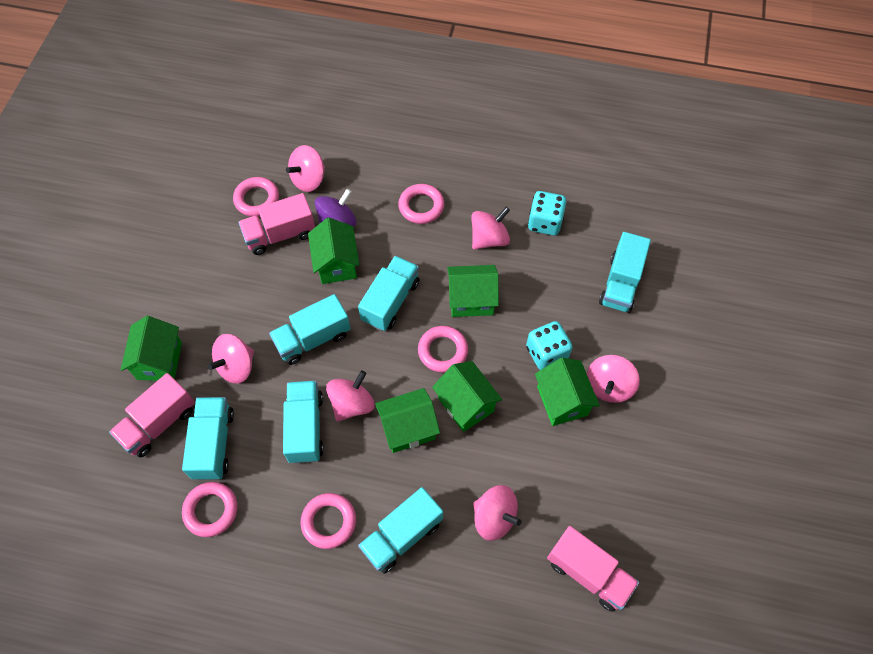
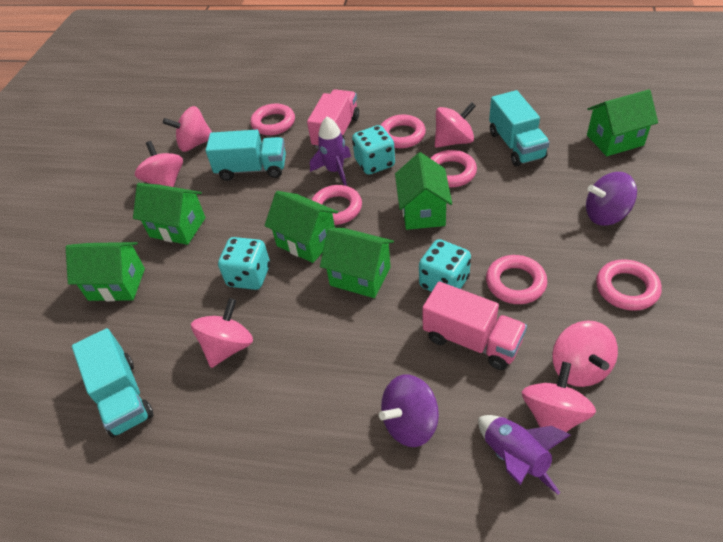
pink ring: [182,482,238,537] [233,177,279,217] [300,493,356,549] [398,184,445,224] [418,326,468,373] = 5 -> [250,104,295,135] [312,185,362,225] [381,115,426,148] [430,150,477,187] [486,255,547,304] [596,259,662,311] = 6
pink truck: [109,373,195,457] [238,193,315,255] [547,526,639,612] = 3 -> [307,89,359,149] [422,282,527,370] = 2
purple rocket: none = 0 -> [310,117,351,186] [478,415,571,494] = 2
purple spinning top: [315,189,357,227] = 1 -> [379,374,439,447] [586,172,637,226] = 2
turquoise dice: [526,321,573,370] [528,191,566,236] = 2 -> [218,237,270,290] [352,125,395,175] [419,239,471,292] = 3
turquoise truck: [182,397,234,480] [269,294,351,365] [283,381,324,463] [358,256,419,331] [358,487,443,574] [599,232,651,313] = 6 -> [72,328,153,438] [206,130,286,181] [489,90,550,166] = 3

